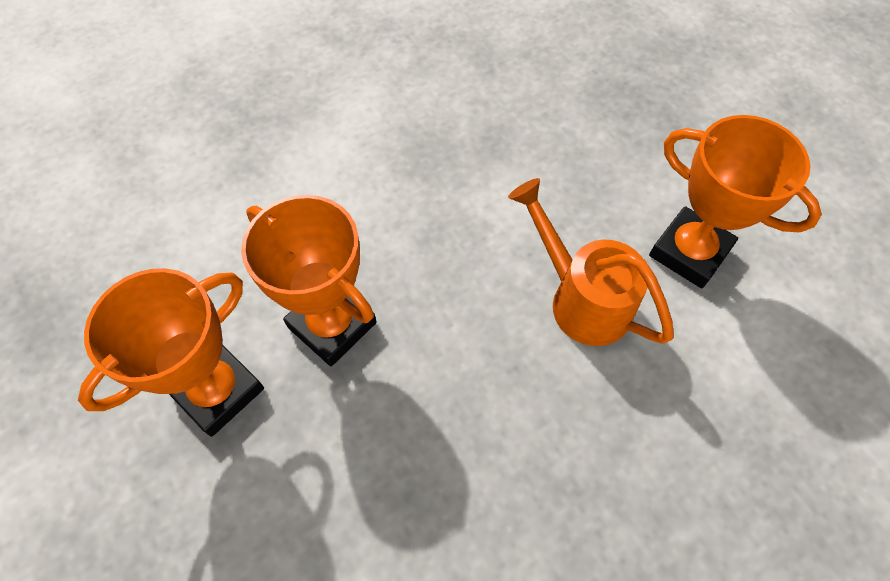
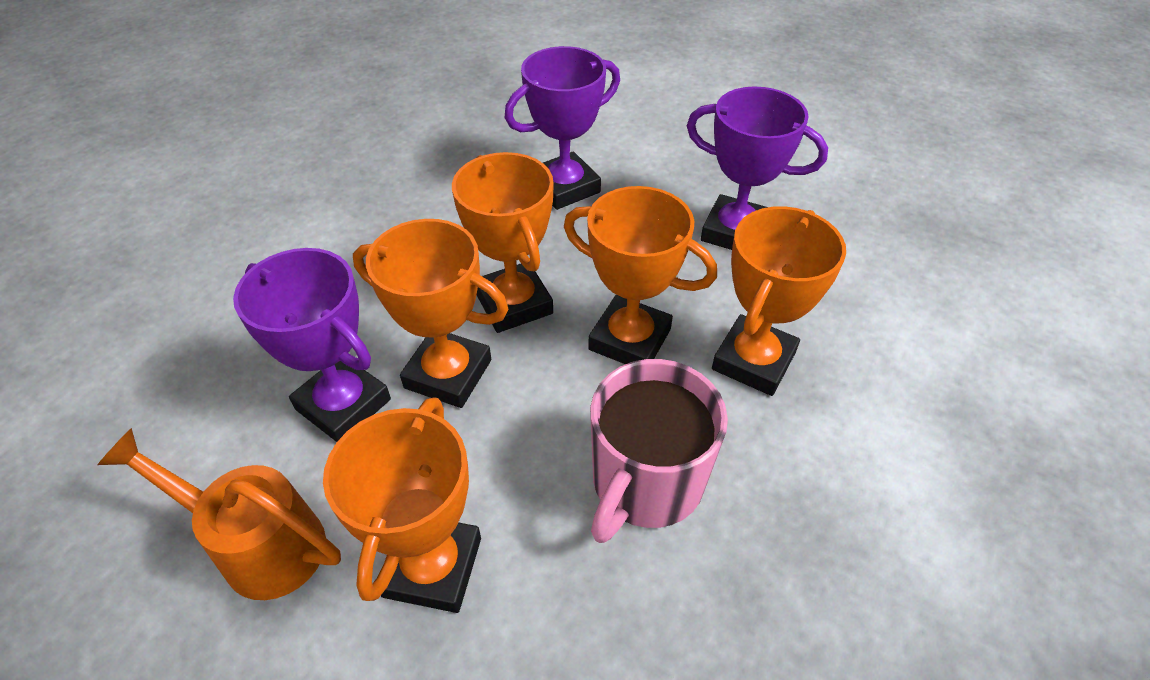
orange trophy: [78,268,264,437] [241,195,376,366] [649,115,822,288] = 3 -> [323,397,481,613] [353,219,509,408] [452,152,554,333] [564,186,717,364] [712,206,846,396] = 5
pink mug: none = 0 -> [590,359,728,543] = 1
purple trophy: none = 0 -> [233,248,391,442] [505,46,620,210] [687,87,828,250] = 3

